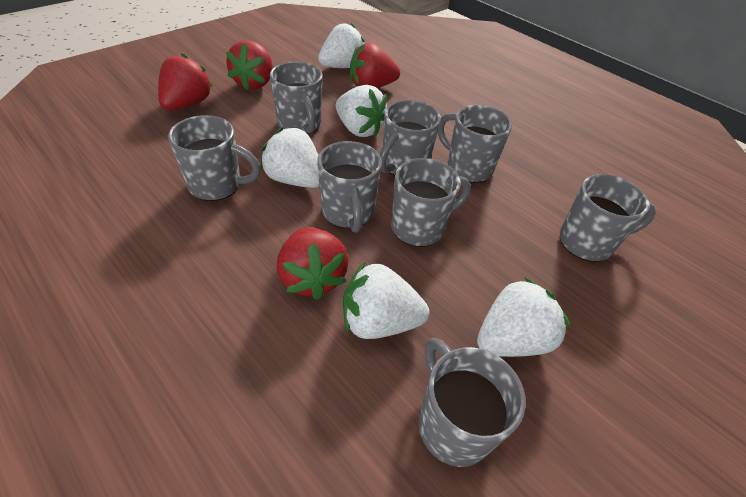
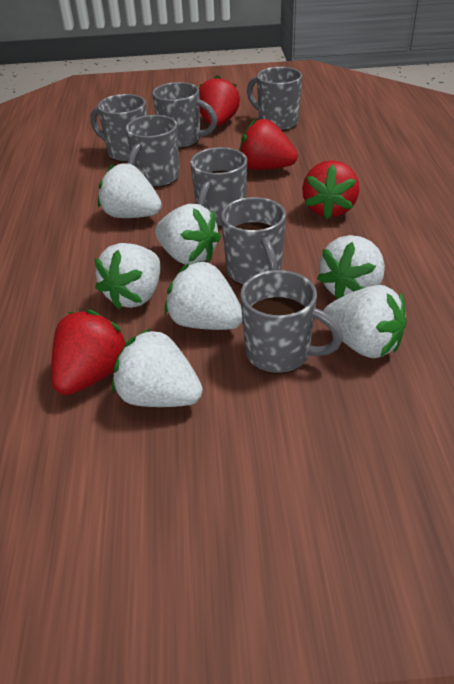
grey mug: [168,115,261,201] [270,61,323,134] [317,141,382,233] [380,100,441,176] [391,158,471,247] [419,338,526,467] [438,105,512,183] [560,174,656,262] = 8 -> [90,94,147,162] [126,115,180,188] [152,82,217,149] [190,147,247,227] [221,197,286,285] [240,270,343,374] [247,67,303,131] = 7
white strawberry: [260,127,319,188] [318,23,364,68] [336,85,387,137] [343,261,429,339] [477,277,570,357] = 5 -> [95,243,161,310] [98,163,162,218] [112,328,203,407] [155,204,221,265] [165,261,243,330] [317,235,385,299] [323,285,407,358] = 7

